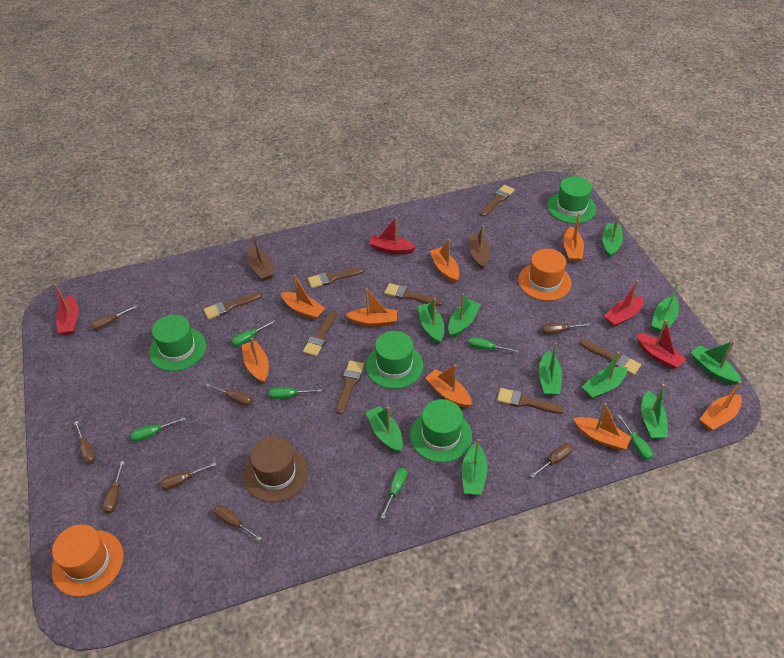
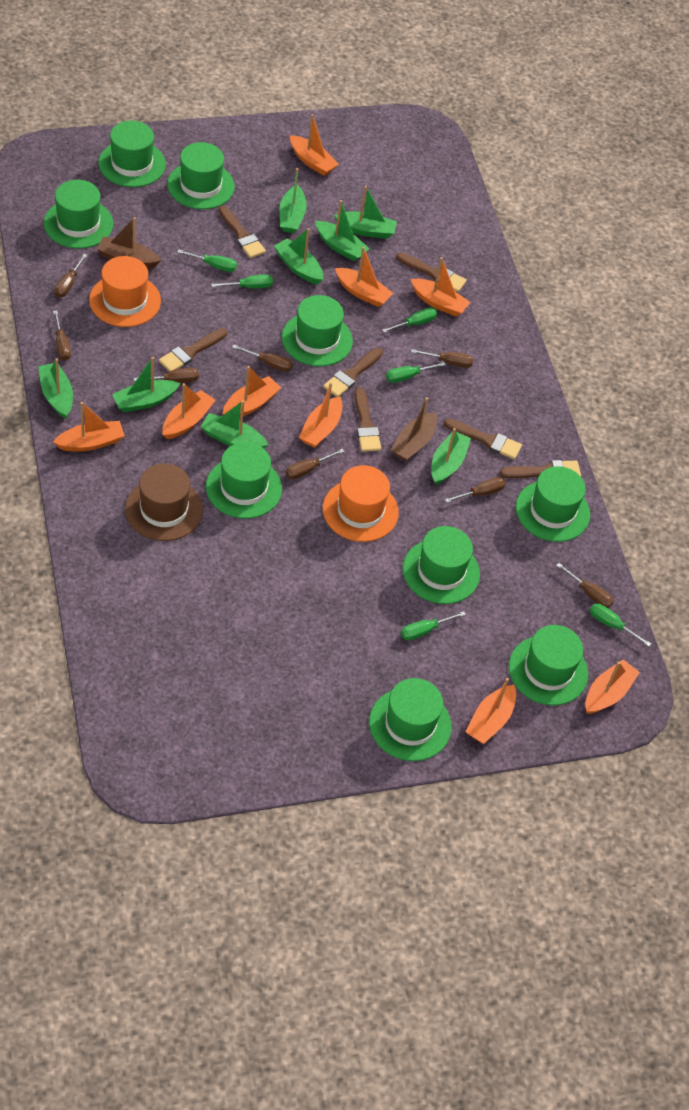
brown brush: [203,292,262,320] [303,310,337,357] [308,267,365,288] [336,361,364,415] [384,283,442,306] [480,185,515,217] [497,388,564,414] [580,339,641,375] = 8 -> [159,328,227,372] [218,205,266,258] [323,348,383,397] [354,387,381,452] [396,252,467,292] [444,418,522,459] [500,460,581,478] = 7
green boat: [366,406,403,453] [418,298,444,344] [448,293,481,338] [462,439,488,495] [539,342,562,396] [582,352,627,399] [602,214,623,258] [641,384,668,439] [651,283,679,333] [691,341,741,385] = 10 -> [38,358,73,419] [112,357,180,412] [201,400,268,448] [274,228,323,285] [279,168,307,233] [315,200,370,262] [334,186,397,239] [431,428,471,485] = 8
green hat: [149,315,206,371] [366,331,423,389] [410,399,472,463] [547,176,596,224] = 4 -> [44,180,113,249] [99,121,166,187] [167,142,235,209] [206,442,282,519] [282,295,353,366] [369,678,451,761] [403,526,480,604] [509,625,588,705] [516,466,590,542] = 9
orange boat: [242,338,269,383] [281,275,325,320] [346,288,397,327] [425,365,472,408] [430,239,459,283] [563,213,584,262] [573,403,631,450] [700,381,742,431] = 8 -> [53,402,125,452] [162,383,216,439] [223,366,281,417] [290,114,339,176] [299,382,342,448] [335,247,393,307] [411,257,471,317] [466,678,516,744] [586,659,640,714] = 9
red boat: [55,284,79,335] [369,217,416,254] [604,280,644,327] [637,319,686,369] = 4 -> none = 0

